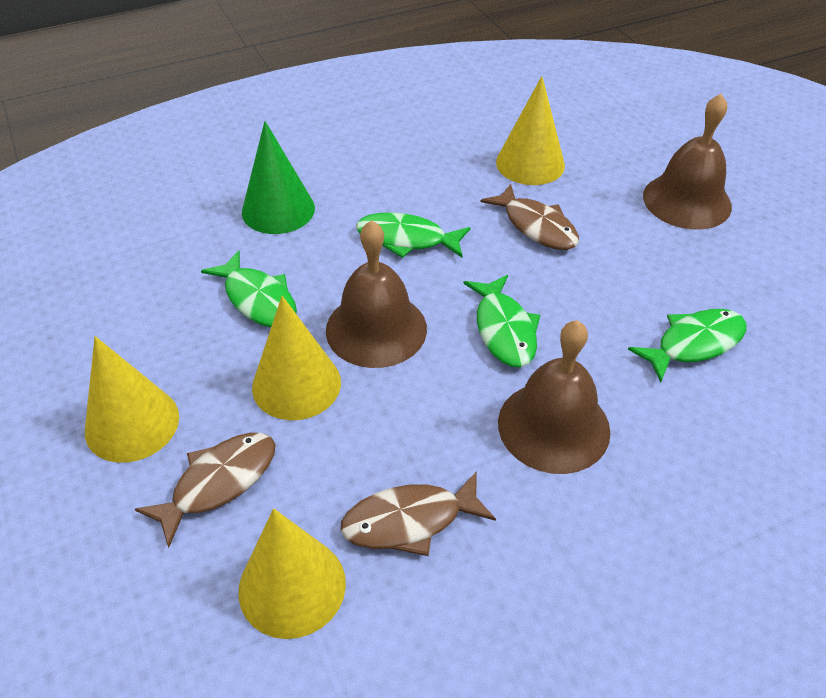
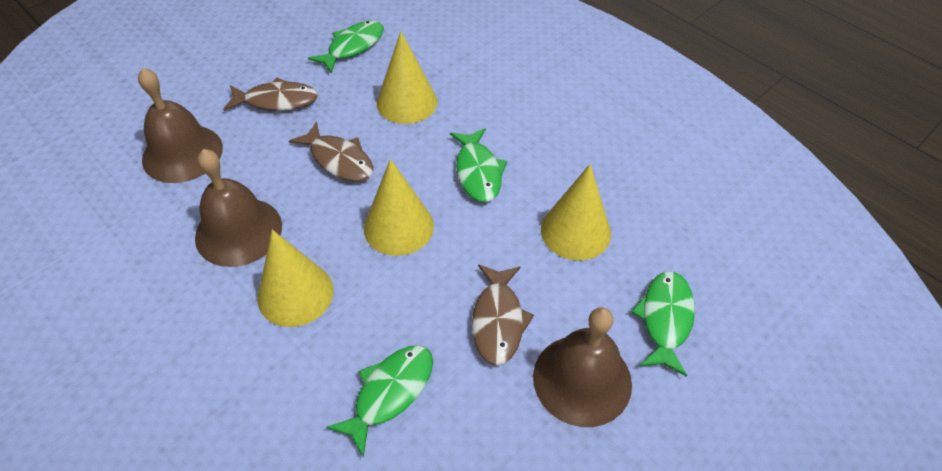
green cone: [242,121,315,234] = 1 -> none = 0

